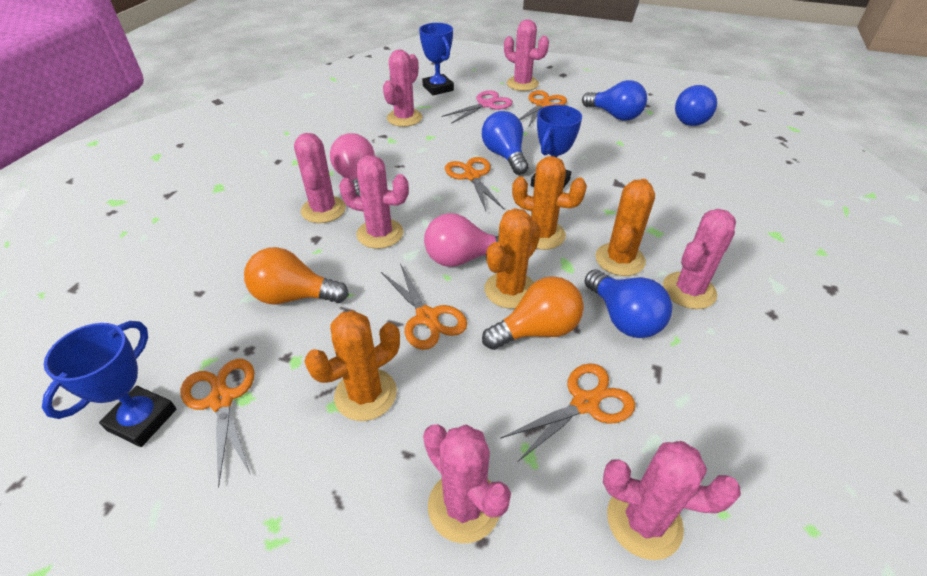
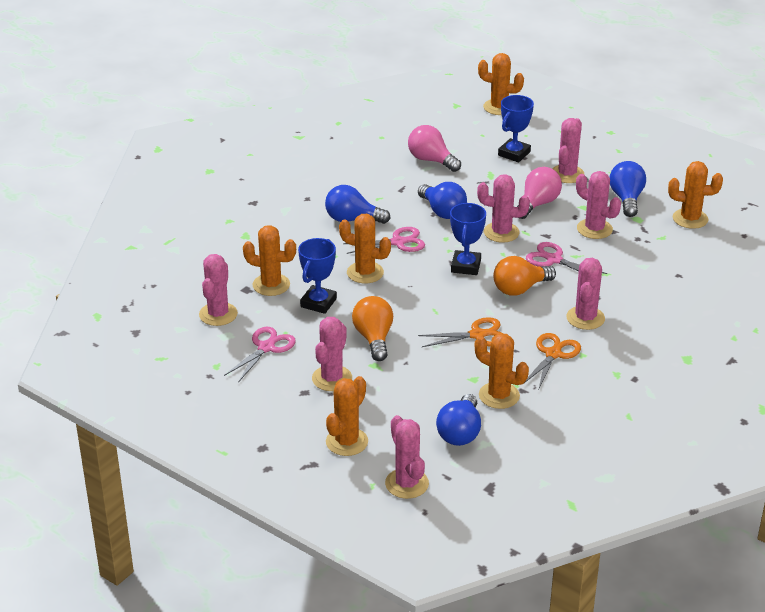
orange cactus: [305,310,400,421] [485,208,541,309] [512,156,587,250] [595,179,655,276] = 4 -> [243,225,296,296] [326,376,368,456] [339,214,391,283] [475,333,529,409] [478,53,524,115] [668,161,723,229] = 6
orange scissors: [181,359,254,487] [381,263,467,350] [445,157,504,211] [500,363,635,461] [519,90,567,128] = 5 -> [418,317,501,347] [522,333,581,391] = 2
pink scissors: [441,90,513,124] = 1 -> [224,327,296,383] [343,227,425,254] [526,242,607,274] = 3

